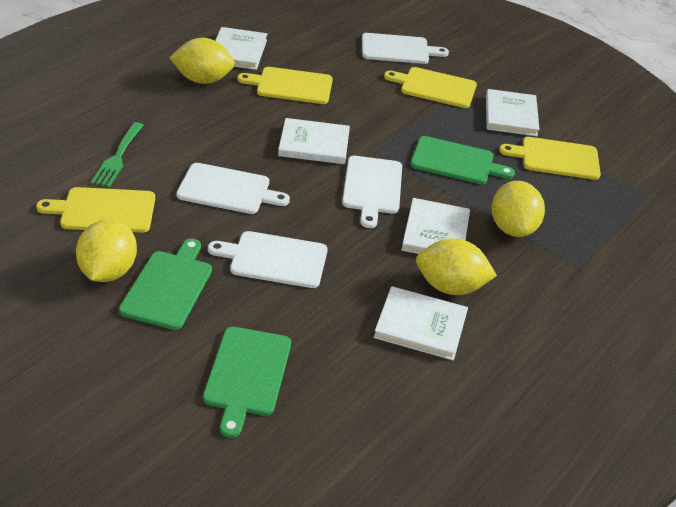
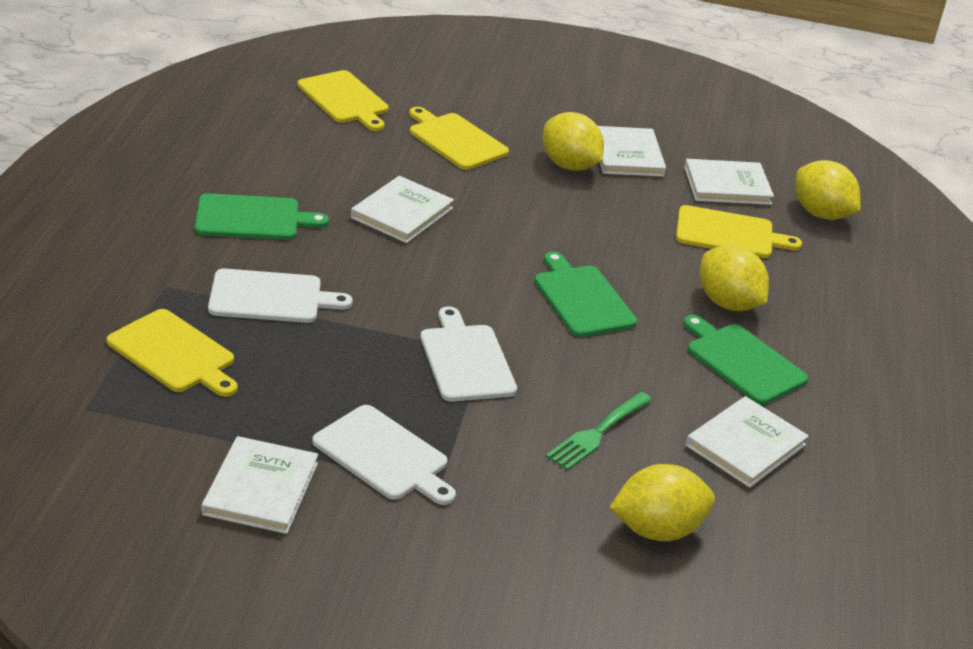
white cutting board: [176,163,290,214] [208,231,328,288] [342,156,402,228] [362,33,449,64] = 4 -> [208,269,353,323] [312,405,456,505] [420,307,517,402] = 3

